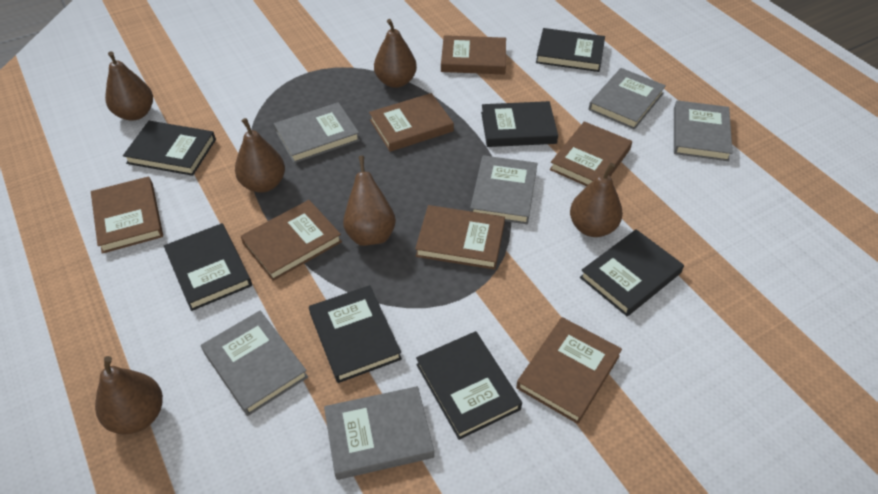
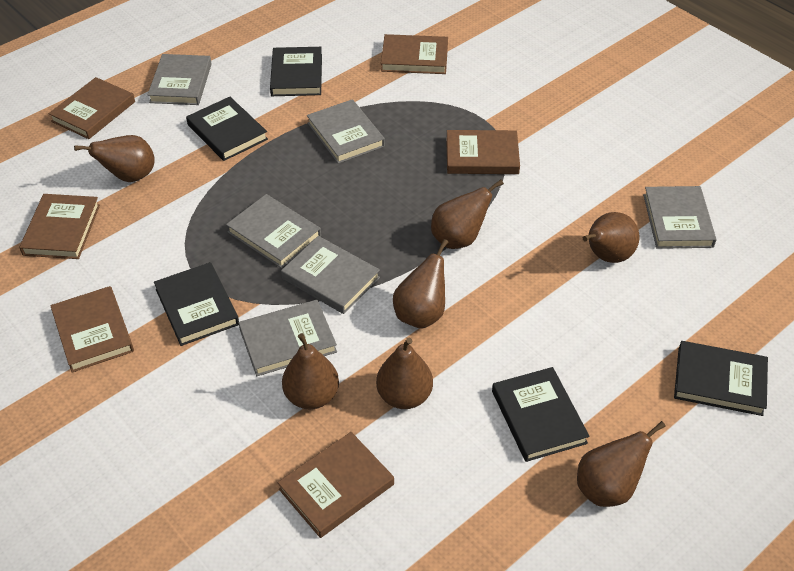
black book: [123,121,216,176] [164,223,252,311] [309,285,402,383] [416,331,522,440] [481,101,558,147] [536,28,605,72] [580,229,684,316] = 7 -> [154,262,239,346] [186,97,268,161] [270,47,322,96] [492,367,590,462] [674,341,768,416] = 5
brown book: [91,176,163,254] [240,200,342,281] [369,93,454,152] [415,205,505,270] [441,35,506,74] [516,317,622,424] [550,121,632,186] = 7 -> [19,194,100,259] [48,77,135,139] [50,286,134,373] [278,432,394,538] [381,34,448,74] [446,130,520,174] = 6
brown pear: [95,356,163,435] [105,51,153,121] [235,118,285,193] [343,156,396,246] [374,19,417,88] [570,163,623,237] = 6 -> [74,135,155,182] [282,333,339,409] [376,338,433,409] [393,239,448,329] [431,180,504,249] [577,421,666,507] [583,212,640,263] = 7

